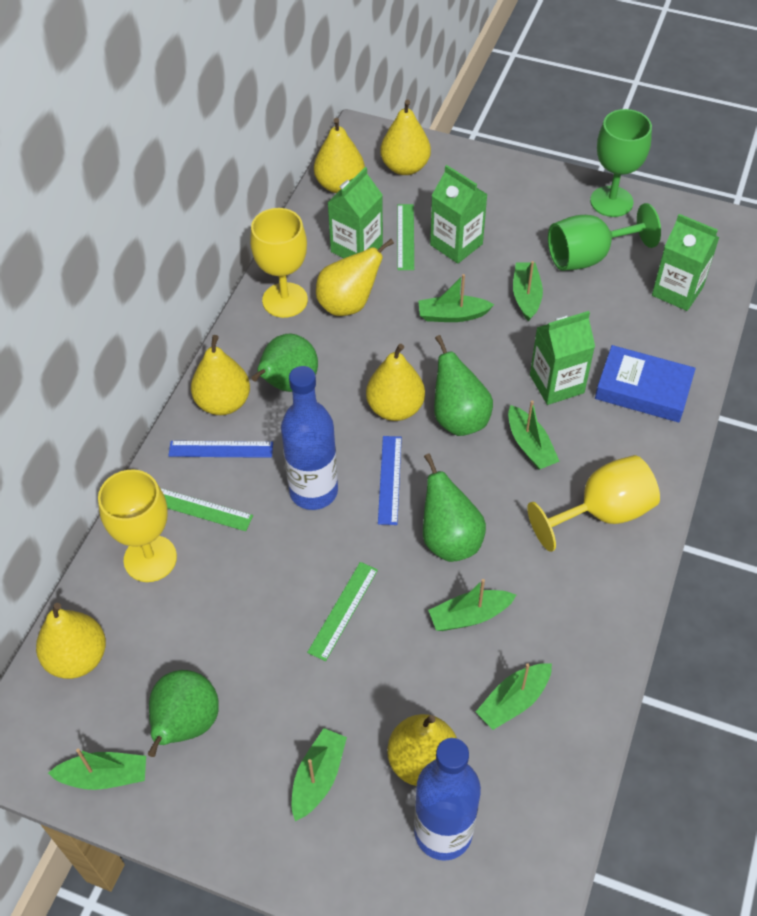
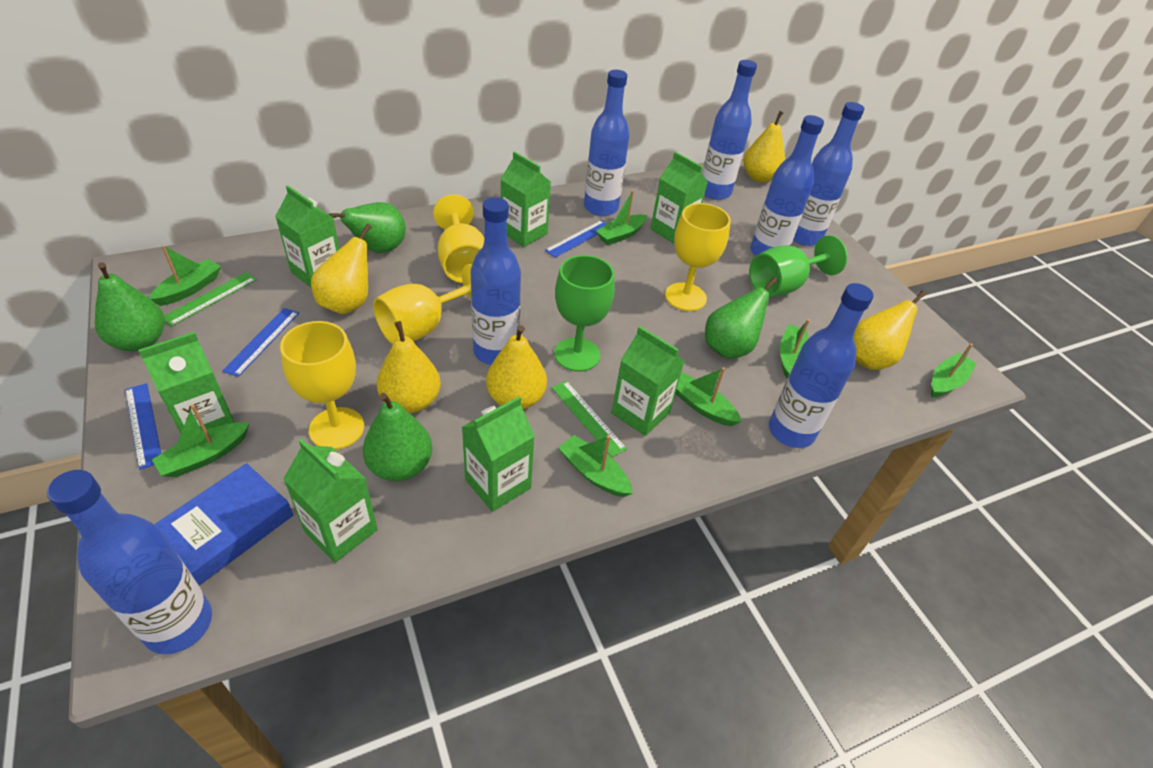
blue bottle: [281,366,338,510] [414,738,481,861] = 2 -> [47,470,212,654] [471,197,521,365] [584,70,629,216] [702,60,757,200] [750,115,824,256] [769,283,873,448] [793,102,865,246] = 7
blue ruler: [168,441,273,458] [378,436,402,525] = 2 -> [125,383,161,470] [222,308,299,377] [545,220,607,258] = 3
green carton: [327,167,383,258] [430,165,488,263] [530,311,595,405] [652,214,719,311] = 4 -> [138,332,235,433] [275,185,339,287] [283,439,378,563] [462,397,535,512] [501,151,551,247] [612,326,685,436] [650,152,708,244] = 7
green ruler: [160,488,253,531] [307,562,378,661] [397,204,414,270] = 3 -> [164,272,257,326] [552,381,627,457] = 2
yellow goblet: [98,469,177,582] [250,208,308,318] [527,455,660,552] = 3 -> [280,321,364,450] [373,264,472,344] [433,194,484,283] [665,203,731,311] = 4
yellow pear: [36,603,106,679] [191,335,250,415] [314,118,365,193] [316,239,394,316] [366,344,425,421] [380,100,431,175] [387,714,457,786] = 7 -> [311,224,372,314] [377,321,441,413] [486,326,547,409] [743,111,785,182] [853,291,926,370] = 5

